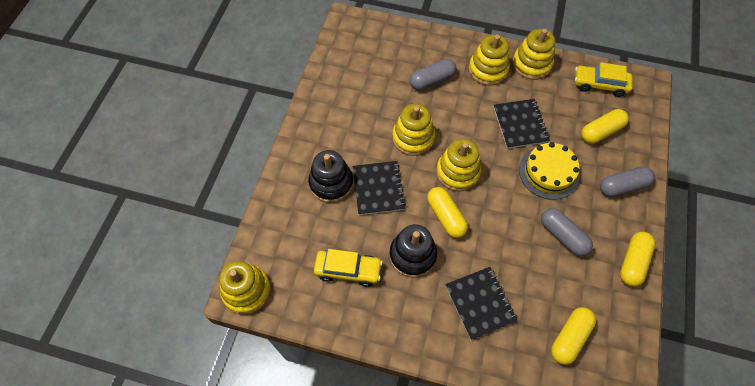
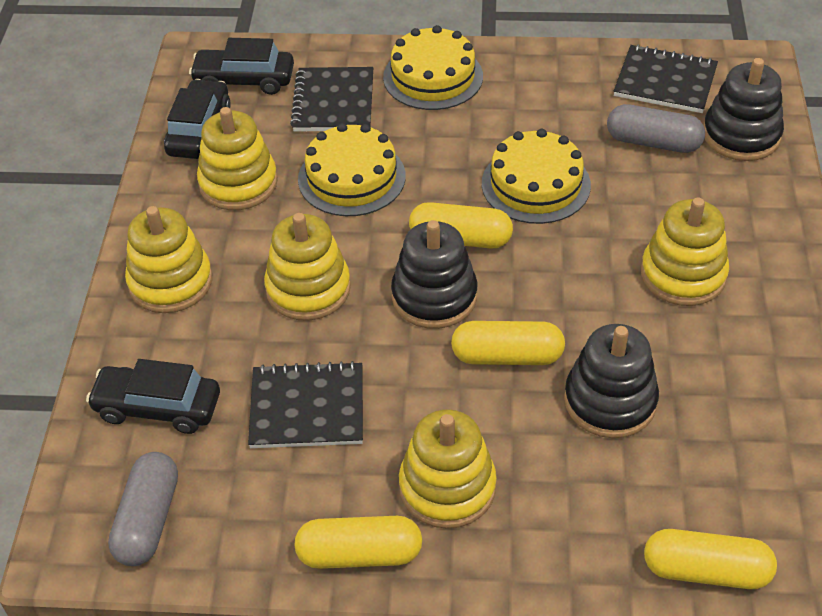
black car: none = 0 -> [86,359,220,434] [164,79,231,159] [189,38,294,95] = 3
black stacking toy: [308,150,353,203] [390,224,437,278] = 2 -> [391,220,477,329] [564,324,659,438] [704,58,784,161] = 3
grey capsule: [410,59,457,90] [541,208,593,256] [600,167,655,197] = 3 -> [108,452,178,566] [607,104,705,153] = 2
yellow cake: [519,142,580,200] = 1 -> [298,123,406,216] [383,25,483,110] [482,129,591,224] = 3
yellow car: [314,249,383,287] [575,62,633,97] = 2 -> none = 0

